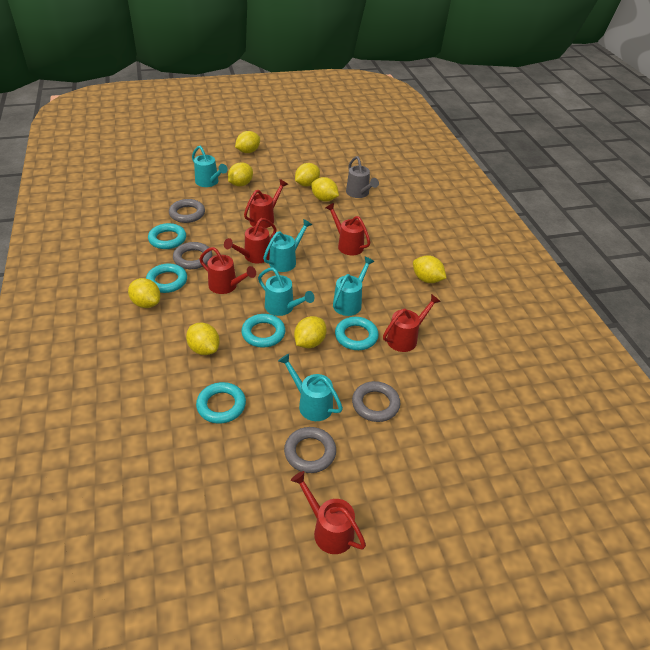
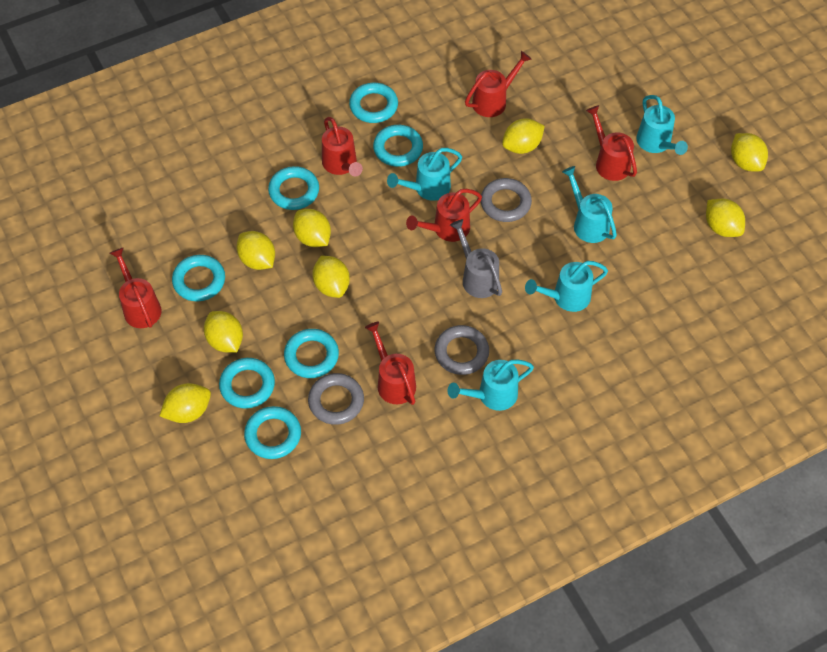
grey ring: [169,199,205,223] [173,242,212,269] [284,427,336,473] [352,381,400,422] = 4 -> [308,373,364,425] [435,325,489,375] [481,178,532,222] = 3
turquoise ring: [146,263,187,293] [148,223,186,249] [196,382,246,424] [241,314,285,347] [335,317,379,350] = 5 -> [172,255,225,301] [219,358,275,409] [244,406,301,459] [268,166,319,210] [284,329,339,378] [349,83,398,123] [373,125,423,167] = 7

